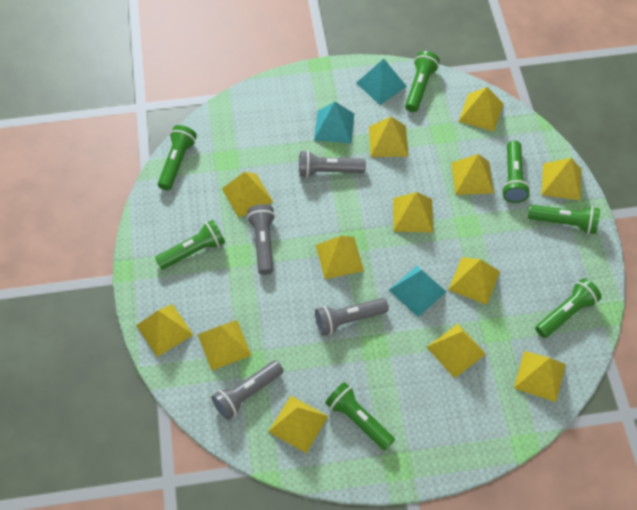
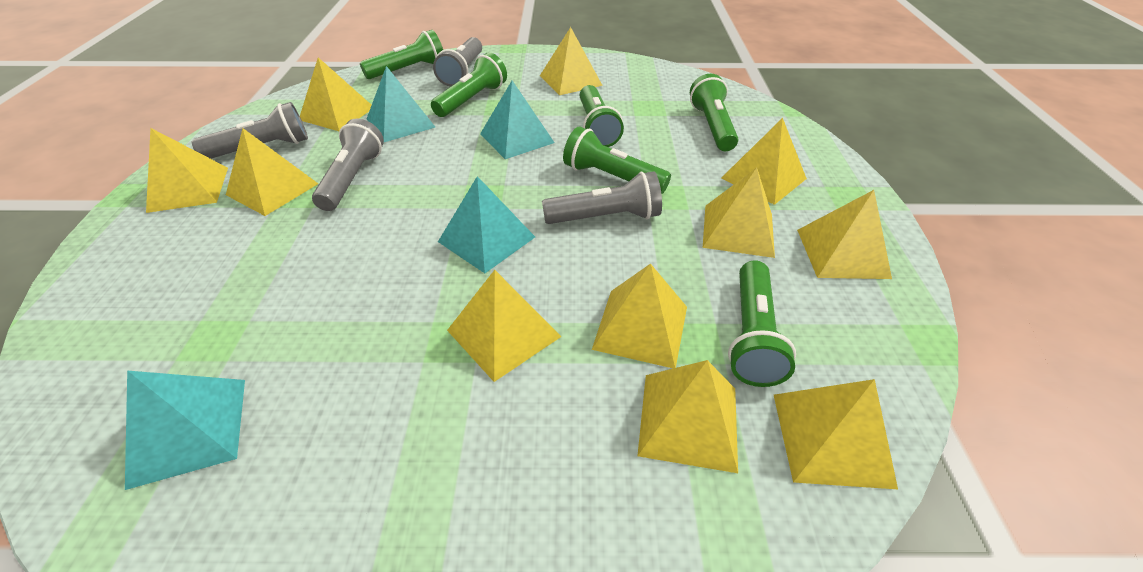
green flashlight: [155,220,225,270] [158,125,197,191] [325,382,395,450] [405,51,440,112] [502,141,530,203] [528,205,600,234] [535,278,602,338] = 7 -> [360,30,443,79] [431,53,507,117] [563,126,671,194] [579,85,624,147] [690,74,738,151] [728,260,796,387] = 6
turquoise pyramid: [314,102,354,144] [356,59,407,105] [389,266,446,317] = 3 -> [125,371,245,490] [367,66,435,142] [438,176,535,273] [480,80,554,159] = 4
yellow pyramid: [136,304,193,357] [198,320,252,371] [222,172,273,218] [268,396,328,453] [316,236,364,279] [369,117,408,157] [393,192,433,233] [427,324,486,378] [448,257,500,305] [451,154,494,195] [458,87,503,131] [514,351,566,402] [541,158,581,200] = 13 -> [146,128,228,213] [226,128,318,216] [300,58,371,131] [447,270,562,382] [540,27,603,95] [592,264,687,368] [637,360,738,473] [703,168,775,258] [721,118,807,205] [774,379,898,489] [797,190,892,279] = 11

